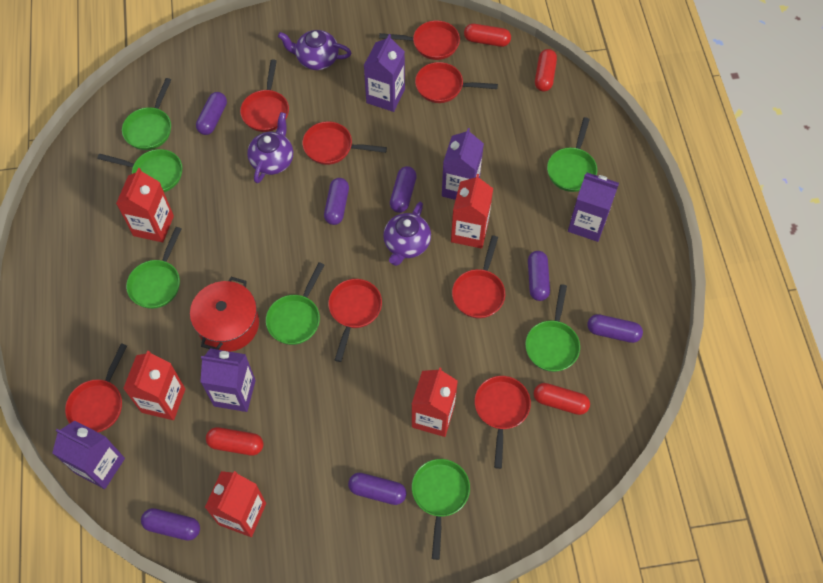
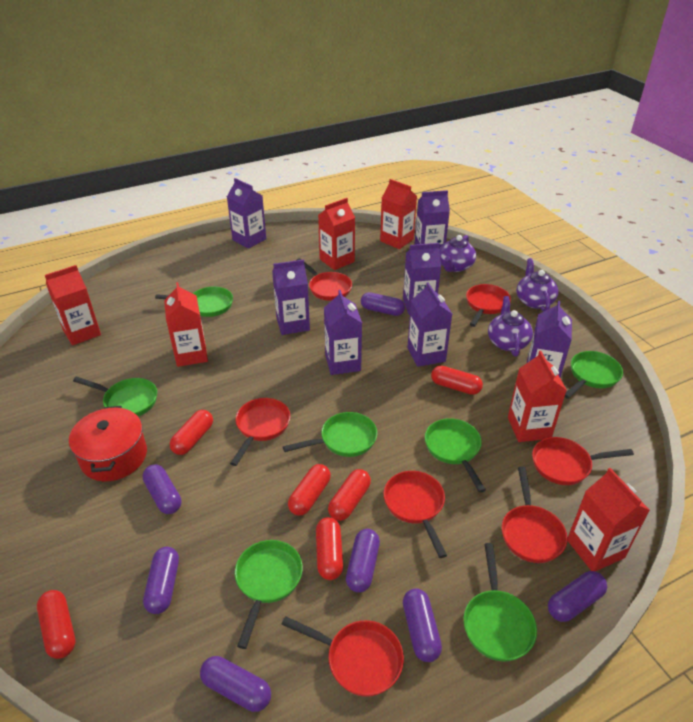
purple carton: [52,420,125,489] [200,348,256,412] [364,34,405,112] [442,128,484,200] [568,173,619,242] = 5 -> [227,178,266,249] [272,259,310,335] [324,290,362,375] [403,243,441,315] [407,282,452,367] [415,190,450,249] [527,301,572,377] = 7
red capsule: [206,427,263,455] [464,24,511,47] [534,383,590,415] [535,49,557,92] = 4 -> [37,590,76,659] [170,410,213,455] [288,464,331,516] [316,517,343,580] [328,469,371,521] [431,366,483,395] = 6
red carton: [116,168,174,242] [123,351,185,420] [205,471,266,537] [411,367,458,437] [451,174,493,249] = 5 -> [45,265,101,346] [164,282,208,367] [318,198,355,270] [380,179,417,249] [508,351,567,442] [567,468,650,571] = 6
red pan: [65,343,127,432] [240,60,289,132] [302,121,387,165] [328,279,382,362] [379,20,460,60] [415,62,498,103] [452,235,505,318] [475,376,531,469] = 8 -> [230,398,290,466] [281,616,404,697] [297,258,352,301] [383,471,447,558] [466,284,511,327] [502,466,568,563] [532,437,634,485] = 7

